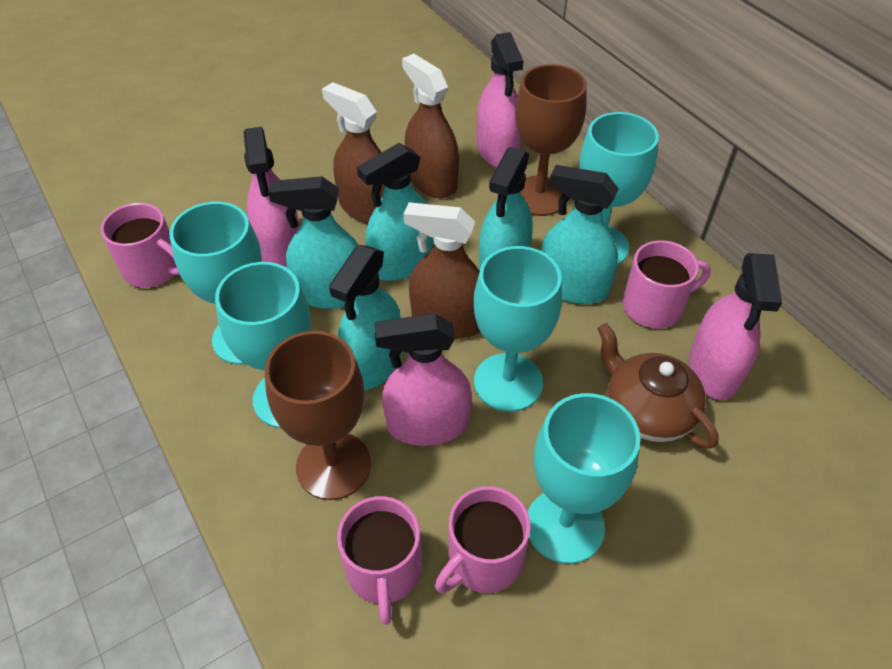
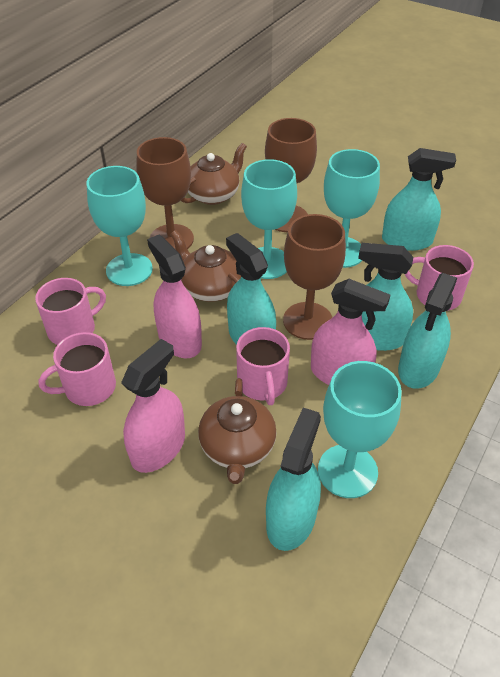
brown goblet: [265,331,371,500] [515,64,587,216] = 2 -> [136,137,194,250] [265,118,317,232] [283,214,346,340] = 3
brown spray bottle: [322,82,385,224] [402,54,459,198] [403,202,480,339] = 3 -> none = 0
brown teapot: [597,323,719,449] = 1 -> [170,230,241,302] [181,143,247,205] [198,378,277,484] = 3
pink spray bottle: [243,127,300,268] [375,313,472,446] [477,32,523,168] [689,253,782,400] = 4 -> [121,339,185,473] [147,235,202,358] [311,279,390,385] = 3
turquoise goblet: [170,202,262,365] [215,262,311,428] [474,246,562,412] [528,393,640,564] [579,112,659,265] = 5 -> [86,166,153,286] [241,159,297,279] [318,361,402,498] [324,149,380,268] = 4

